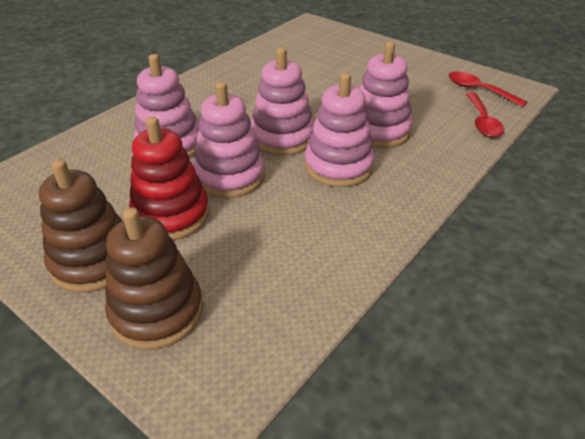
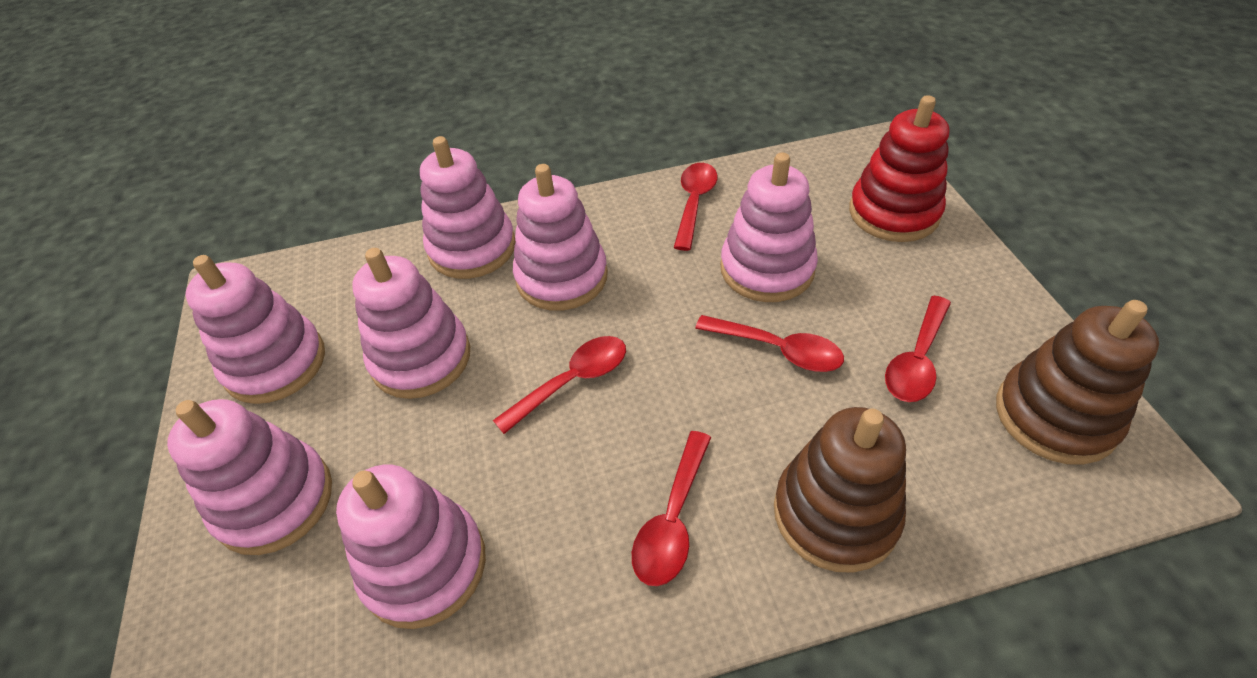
pink stacking toy: [134,54,199,158] [193,81,265,198] [251,47,314,156] [305,73,375,187] [359,41,413,148] = 5 -> [167,399,332,555] [185,255,325,404] [336,465,486,629] [352,248,470,399] [420,136,516,279] [513,164,608,311] [720,153,818,302] = 7
red spoon: [448,72,527,107] [466,92,504,137] = 2 -> [493,336,626,434] [632,431,711,586] [674,163,718,251] [695,315,844,372] [885,296,951,402] = 5

